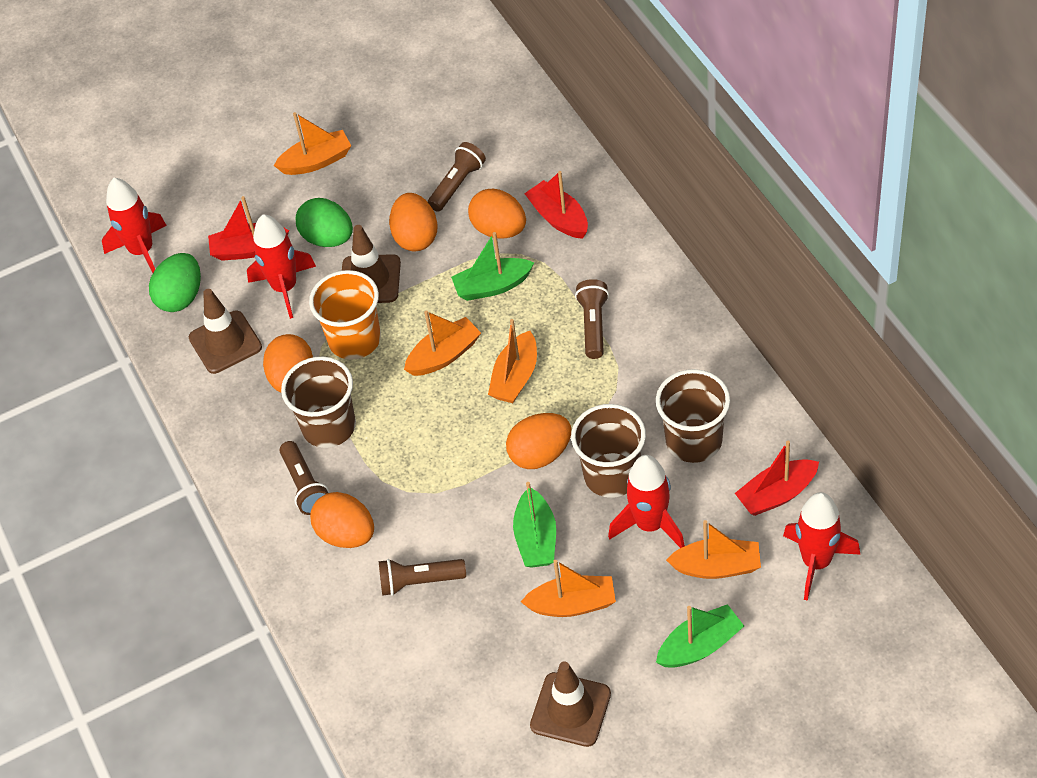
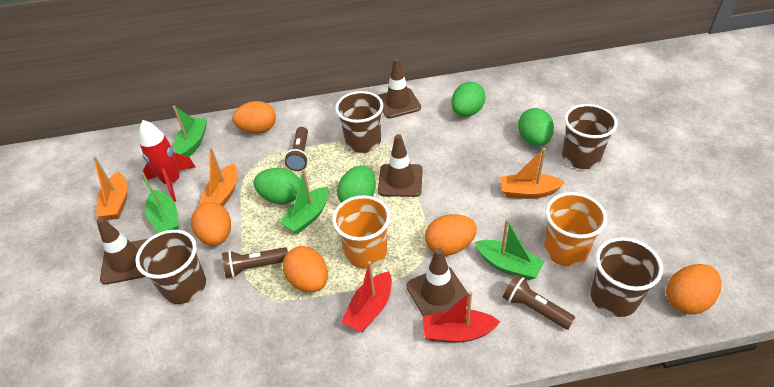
brown cup: [281,357,356,448] [571,404,646,498] [656,369,730,463] = 3 -> [135,230,206,304] [335,91,383,153] [562,104,618,169] [590,237,663,317] = 4
brown flashlight: [280,441,329,515] [379,559,466,596] [428,142,486,212] [575,279,609,359] = 4 -> [222,247,288,278] [285,127,308,171] [503,274,575,330] = 3
brown traffic cone: [189,289,262,374] [342,225,401,303] [530,661,611,747] = 3 -> [96,217,148,285] [378,58,421,118] [378,134,423,197] [406,248,468,316] = 4
green boat: [451,232,534,301] [513,482,556,568] [656,604,744,668] = 3 -> [141,173,179,233] [173,106,207,157] [279,169,329,234] [475,219,545,280] = 4
green egg: [149,253,201,312] [295,198,353,247] = 2 -> [253,168,300,204] [337,165,376,203] [451,82,486,117] [518,108,554,146] = 4
orange boat: [274,112,351,175] [404,310,481,376] [488,319,537,403] [521,560,616,617] [666,520,761,579] = 5 -> [93,156,127,220] [199,147,237,206] [500,148,565,199] = 3
orange cup: [309,270,381,360] = 1 -> [332,195,390,268] [544,192,607,267] = 2
red boat: [208,196,289,261] [524,171,588,239] [735,441,819,516] = 3 -> [341,261,392,332] [423,291,500,343] = 2
red rocket: [102,178,167,273] [247,214,316,319] [608,455,685,548] [783,492,861,601] = 4 -> [139,120,195,202] = 1

